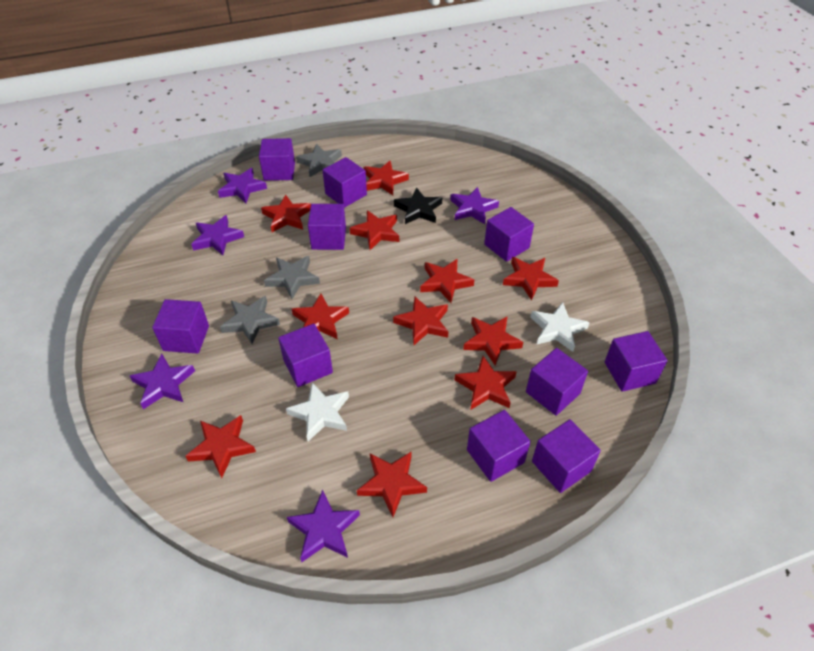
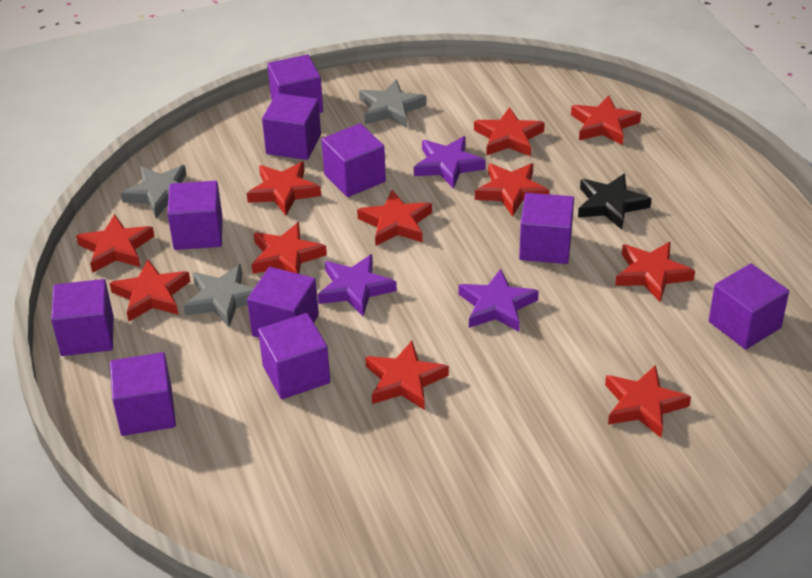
purple star: [130,354,195,409] [191,215,244,255] [218,168,267,203] [287,489,360,562] [450,187,499,224] = 5 -> [318,254,397,316] [414,136,486,189] [458,269,539,331] = 3
white star: [286,382,349,441] [530,302,590,352] = 2 -> none = 0

